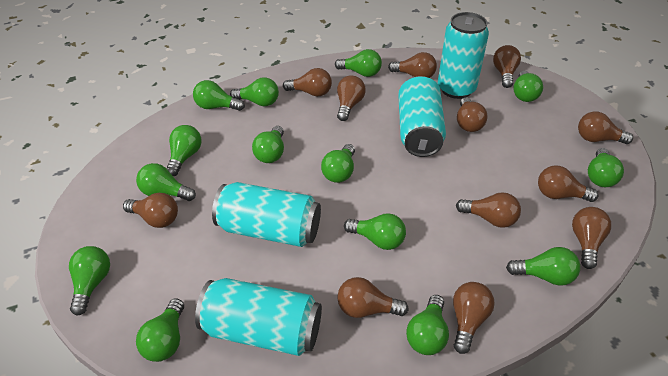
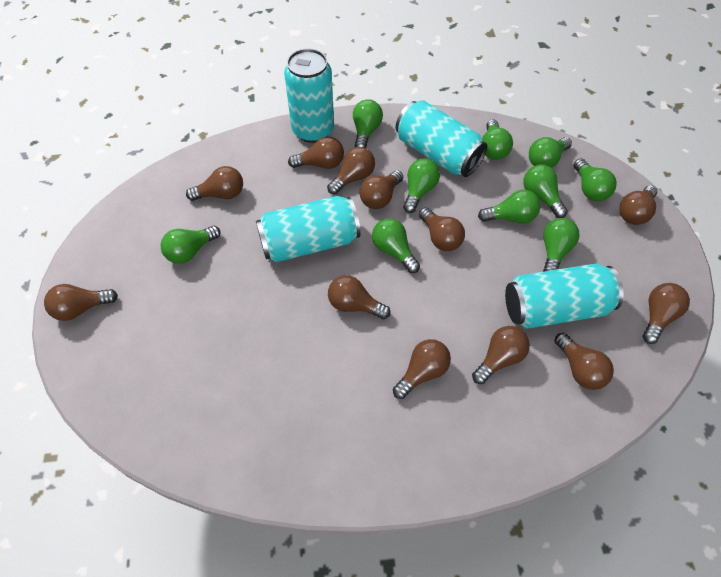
green light bulb: [69,246,110,316] [136,163,196,201] [136,298,184,362] [167,125,201,176] [193,80,245,111] [230,77,279,106] [252,126,284,163] [321,144,355,183] [335,49,382,77] [344,213,406,250] [406,295,449,355] [506,247,580,286] [513,71,543,102] [588,148,624,187] = 14 -> [161,226,221,264] [353,99,383,148] [372,218,420,273] [403,158,440,213] [478,190,541,224] [482,119,513,160] [523,165,568,218] [529,137,572,168] [543,218,580,272] [574,158,617,201] = 10

